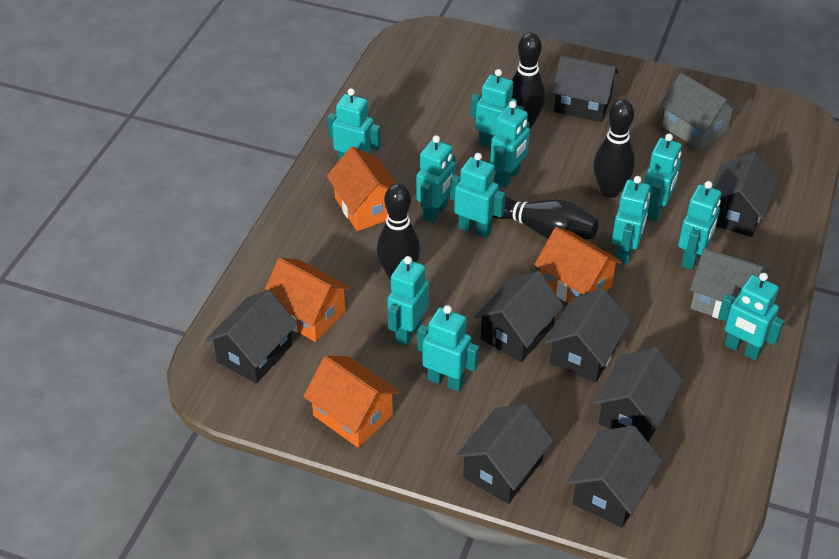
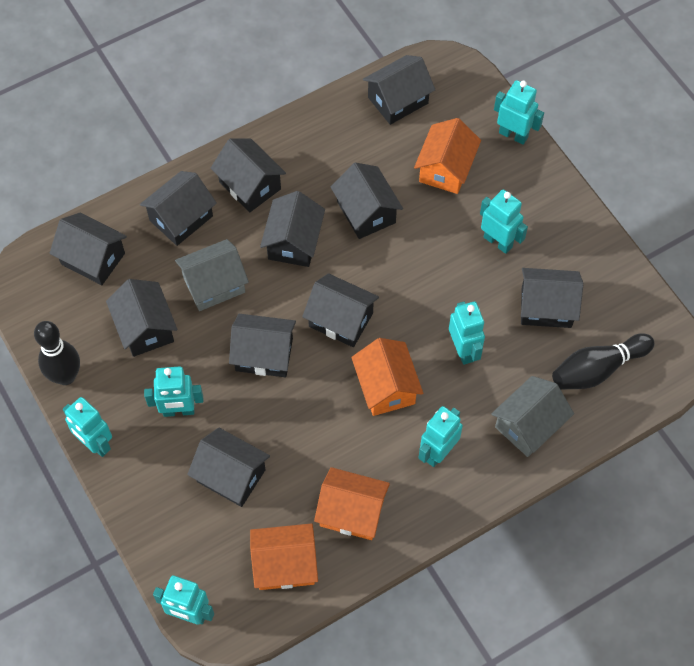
black bowling pin: [377,184,420,280] [493,196,598,240] [512,32,545,129] [593,99,635,198] = 4 -> [34,321,80,385] [552,333,654,390] = 2
black house: [206,290,297,383] [456,404,553,504] [474,271,564,362] [545,288,630,382] [552,56,619,122] [567,426,662,528] [594,347,683,443] [711,152,778,237] = 8 -> [50,213,127,285] [106,279,178,357] [140,171,217,246] [187,427,270,507] [211,138,286,212] [229,314,296,377] [260,191,325,267] [302,273,379,347] [331,163,403,239] [363,55,435,125] [521,268,583,328] = 11
turquoise robot: [327,88,381,160] [387,256,429,346] [416,135,455,223] [417,305,479,392] [450,153,506,238] [471,69,524,148] [490,101,530,188] [612,176,650,265] [644,133,682,222] [678,181,721,270] [718,273,784,360] = 11 -> [63,397,112,457] [144,367,204,417] [153,576,214,625] [418,406,463,467] [449,302,485,365] [480,189,528,254] [494,80,544,145] = 7

